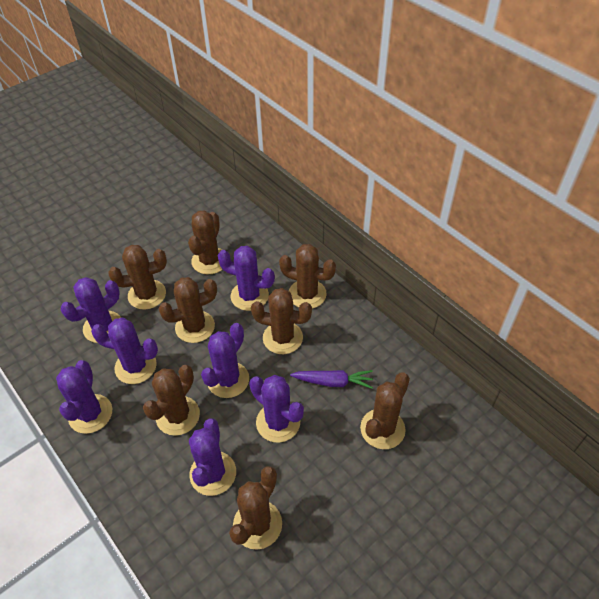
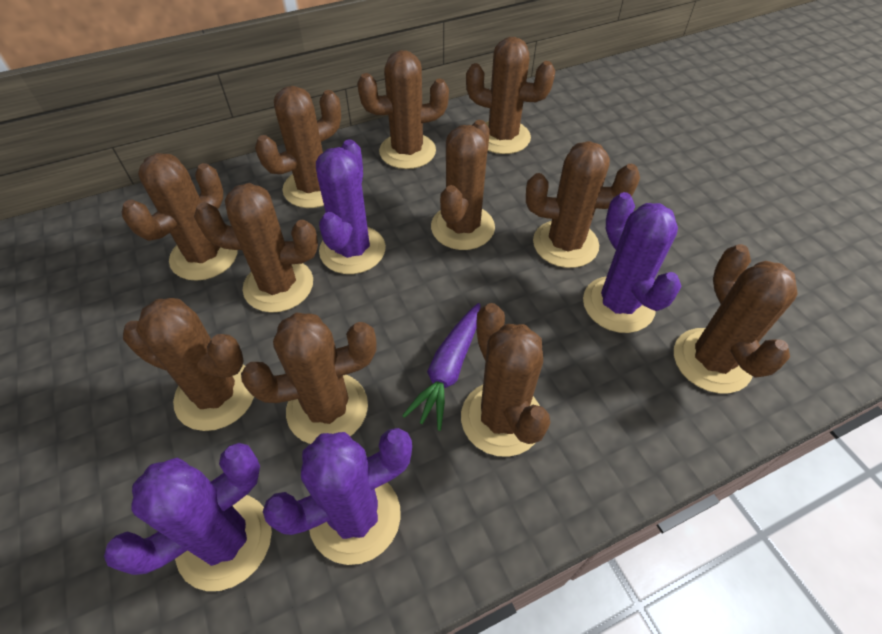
brown cactus: [108,245,167,310] [143,365,200,436] [159,277,217,343] [188,210,223,275] [229,466,282,550] [251,288,312,354] [279,244,336,308] [360,372,410,449] = 8 -> [122,153,238,281] [123,298,254,431] [194,183,318,313] [241,313,377,444] [255,86,341,208] [357,50,449,169] [431,120,495,250] [461,303,551,457] [466,37,555,154] [526,141,640,268] [674,244,798,393] = 11
purple cactus: [56,360,112,434] [61,277,121,343] [91,318,158,384] [189,418,236,496] [201,323,249,398] [218,246,275,311] [249,375,304,443] = 7 -> [104,443,272,591] [263,428,412,565] [316,139,386,274] [583,192,682,333] = 4

